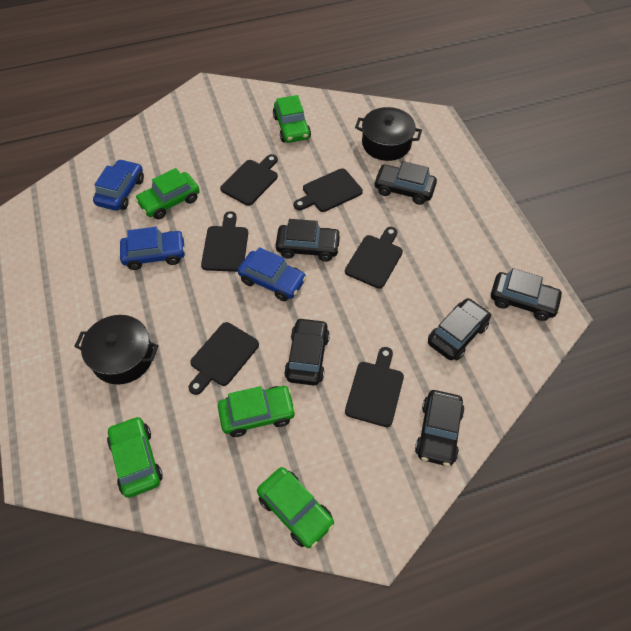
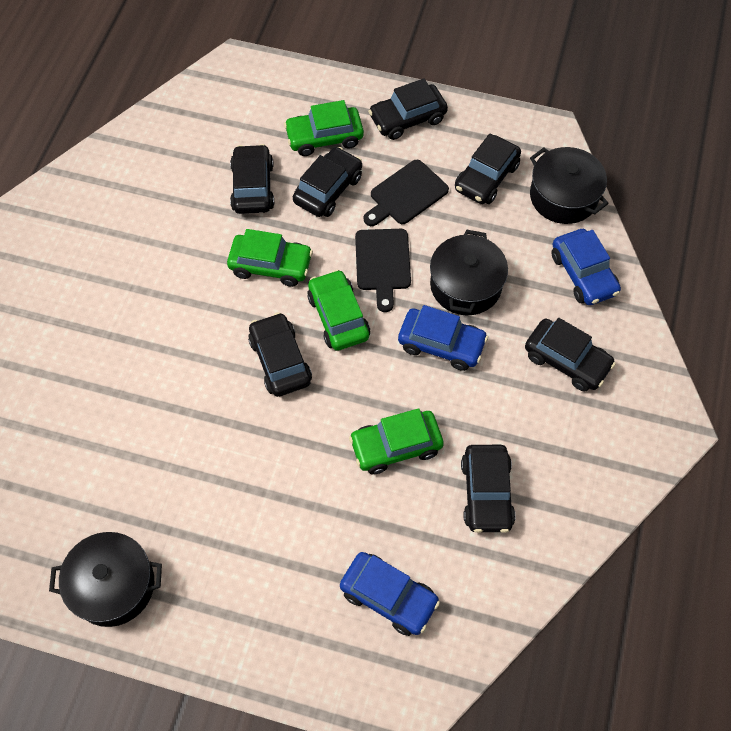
black car: [276,219,341,262] [284,318,330,386] [374,161,437,205] [415,390,465,466] [428,298,491,360] [491,268,563,321] = 6 -> [230,144,274,214] [248,312,312,397] [293,147,362,217] [368,78,448,140] [455,133,521,204] [461,445,516,533] [525,318,616,391] = 7
black cutting board: [189,322,259,395] [201,211,248,272] [220,154,278,206] [294,168,363,212] [345,227,403,289] [345,347,404,427] = 6 -> [355,229,411,312] [364,160,449,226] = 2
black pot: [74,315,159,385] [355,107,422,161] = 2 -> [49,532,162,627] [430,230,508,315] [530,147,609,224] = 3
green car: [107,416,163,498] [135,168,200,219] [218,386,296,437] [257,467,334,548] [273,95,311,143] = 5 -> [227,229,313,287] [284,100,364,156] [307,270,370,351] [349,408,444,474] = 4

